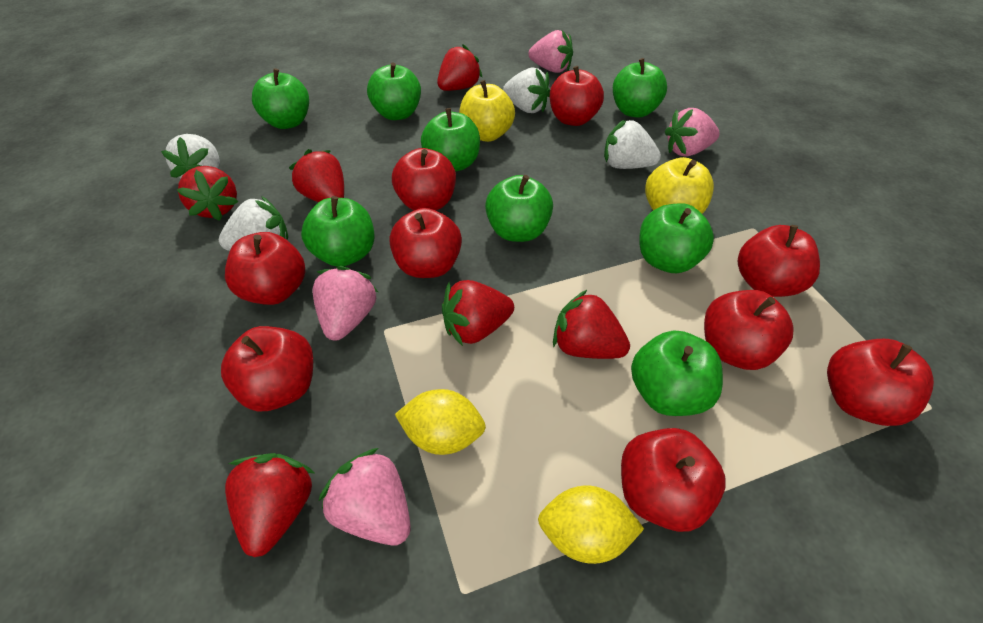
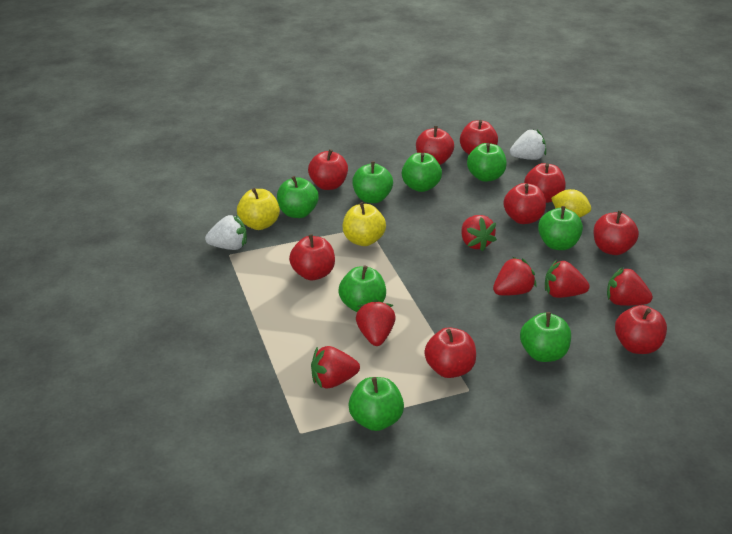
pink strawberry: [313,266,378,341] [319,448,411,545] [529,30,573,73] [665,108,720,157] = 4 -> none = 0
white strawberry: [161,134,220,178] [219,196,288,251] [503,68,550,113] [604,119,661,169] = 4 -> [205,215,247,250] [510,130,546,160] = 2
yellow lemon: [395,389,486,455] [538,486,644,564] = 2 -> [551,189,591,218] = 1

